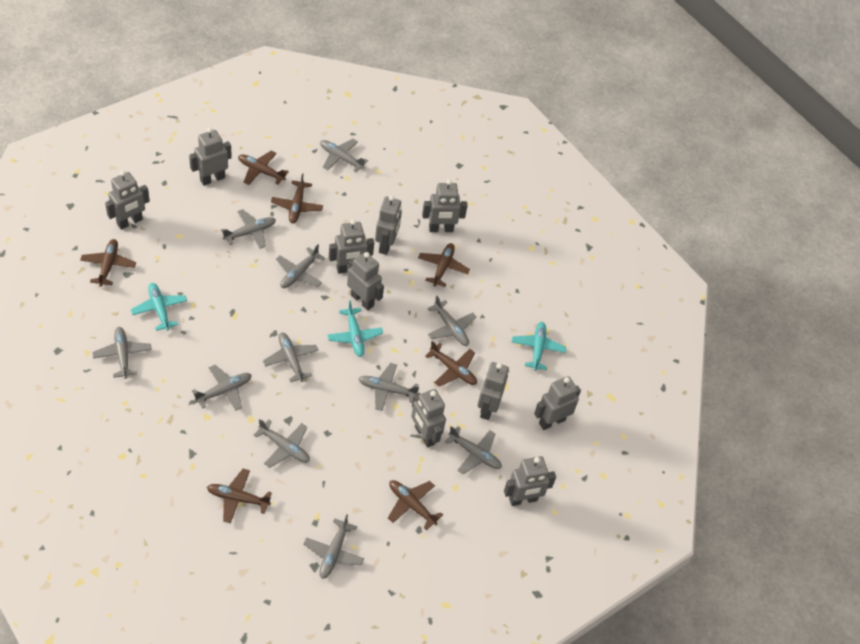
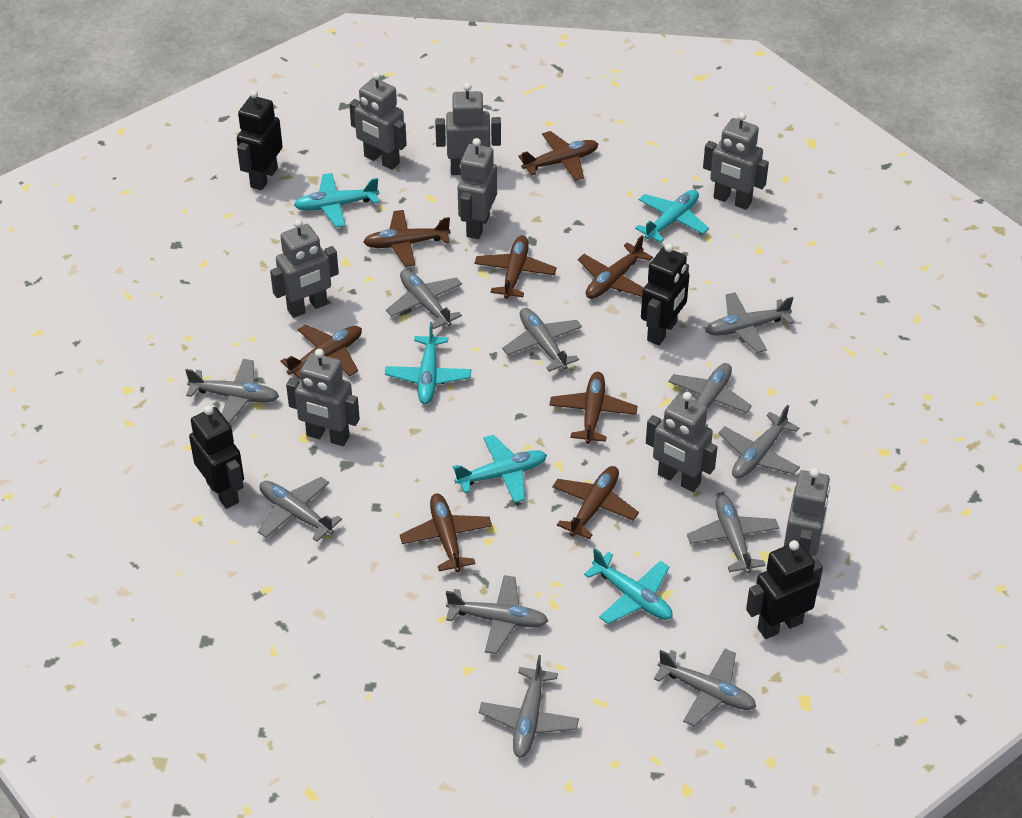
black robot: none = 0 -> [189,406,244,509] [237,90,283,190] [641,243,689,345] [746,540,823,639] = 4
brown plane: [80,239,136,287] [207,469,272,523] [238,150,289,185] [271,173,323,223] [388,480,443,530] [418,243,470,287] [425,341,477,387] = 7 -> [281,324,362,380] [363,210,451,267] [400,494,492,572] [474,235,557,299] [518,131,598,181] [549,372,638,444] [552,466,639,539] [578,235,653,299] = 8
grey robot: [105,171,150,230] [189,128,232,186] [329,219,374,274] [347,252,384,310] [375,195,402,255] [411,389,446,448] [422,179,468,232] [477,362,509,420] [504,456,556,506] [534,376,581,430] = 10 -> [270,219,339,318] [286,349,360,446] [349,72,407,170] [435,83,501,175] [458,138,497,239] [646,392,718,492] [703,112,769,210] [784,468,830,556] = 8
turquoise plane: [131,283,187,331] [327,300,383,357] [512,322,566,371] = 3 -> [294,173,379,228] [385,322,471,404] [453,435,547,503] [584,548,673,624] [635,190,709,243] = 5

